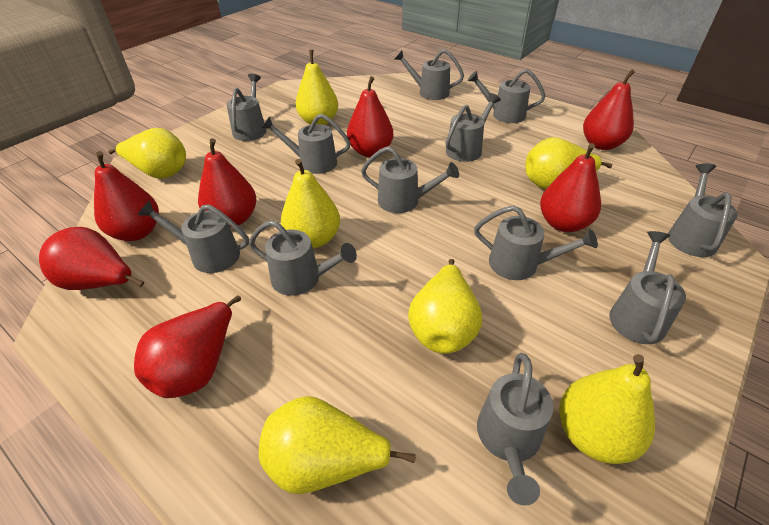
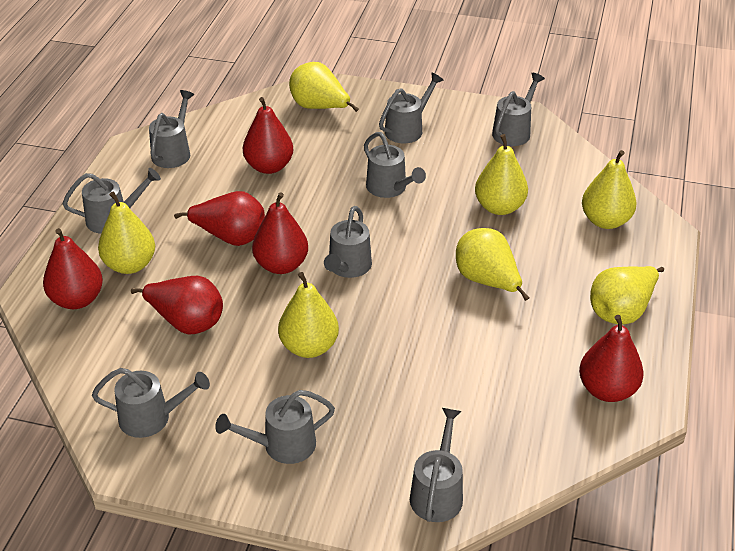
grey watering can: [138,200,249,273] [227,74,266,141] [249,220,357,296] [262,114,351,174] [361,146,459,213] [395,49,464,100] [446,93,501,162] [468,69,546,123] [474,205,598,280] [477,353,553,506] [609,231,686,344] [668,163,738,257] = 12 -> [62,168,161,234] [92,368,210,438] [149,90,194,168] [215,390,335,464] [324,206,372,278] [364,132,426,198] [379,73,444,143] [410,408,463,522] [492,73,545,146] = 9
red pear: [39,227,144,290] [94,151,159,241] [134,295,241,398] [198,138,256,227] [347,76,393,157] [540,143,601,232] [583,69,635,150] = 7 -> [43,228,103,309] [131,276,223,335] [174,191,265,246] [243,97,293,174] [252,192,308,274] [579,315,644,402] = 6

